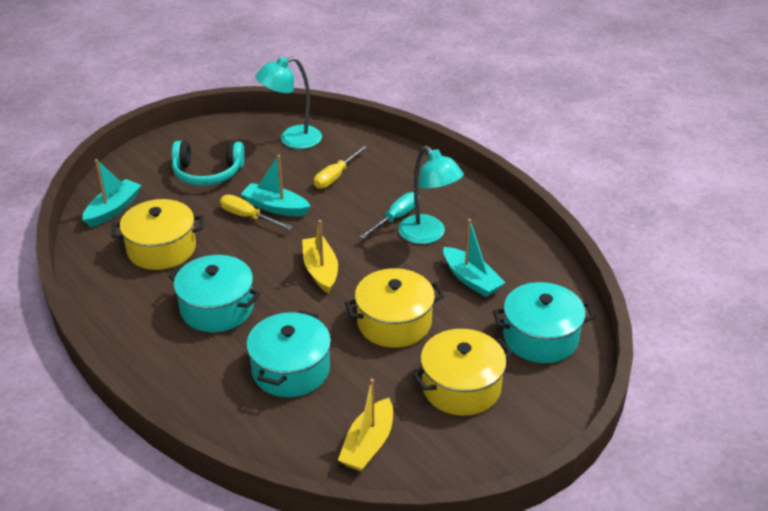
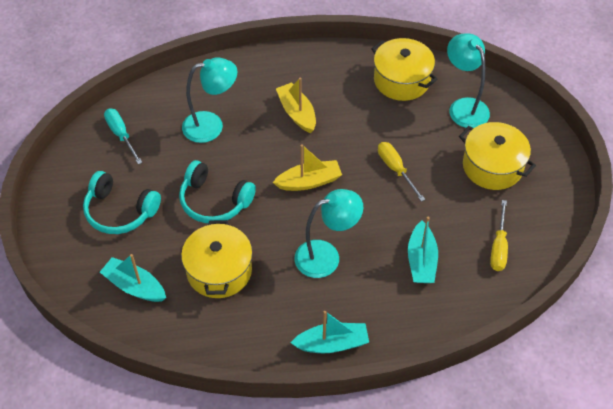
turquoise headphones: [172,141,245,186] = 1 -> [83,171,161,234] [179,160,256,223] = 2
turquoise lamp: [256,57,322,149] [398,146,464,244] = 2 -> [182,57,237,143] [294,189,363,278] [447,33,490,128] = 3
turquoise pot: [169,255,260,332] [246,310,331,397] [493,282,595,363] = 3 -> none = 0

